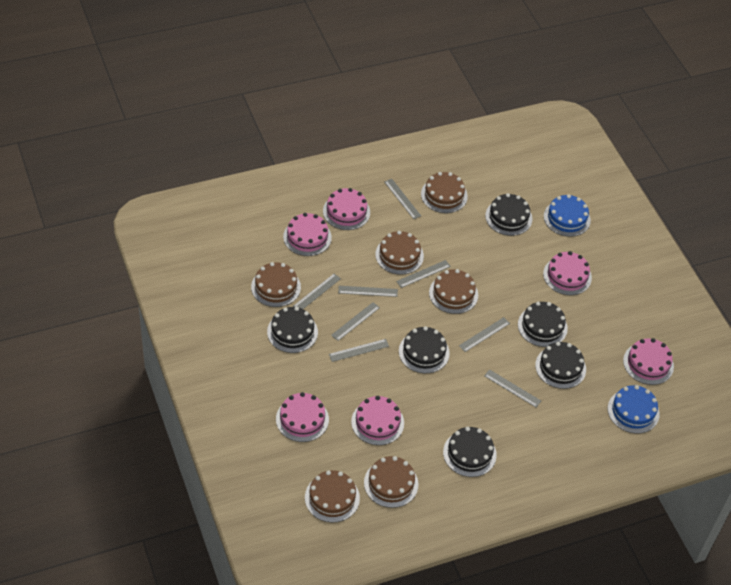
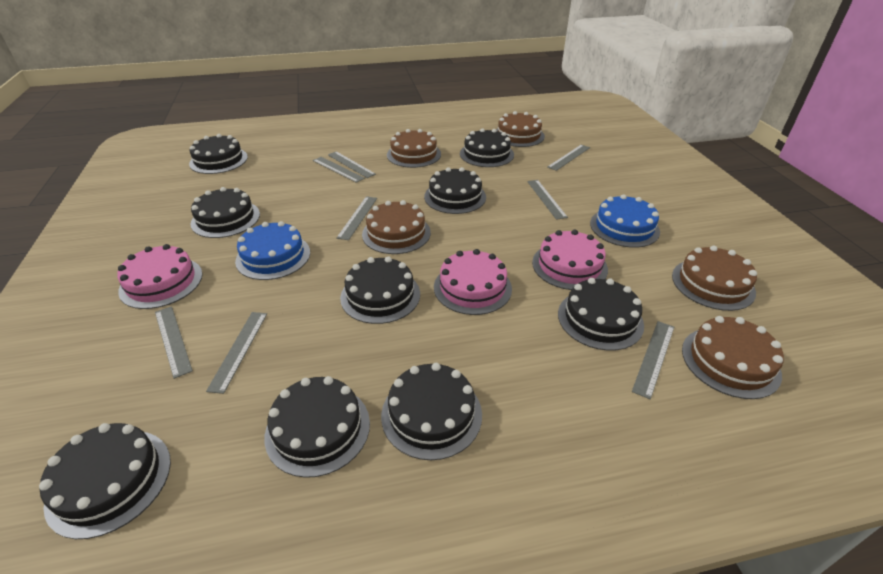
black cake: [267,307,318,353] [399,326,450,373] [443,427,497,477] [485,193,532,236] [518,302,568,347] [535,342,586,389] = 6 -> [39,423,171,539] [189,134,248,174] [191,187,260,238] [264,376,370,478] [340,256,420,324] [381,363,482,460] [424,167,486,214] [460,128,514,167] [558,278,644,351] = 9
brown cake: [251,262,301,307] [305,470,360,522] [364,456,418,508] [375,231,424,275] [421,172,468,213] [429,269,478,314] = 6 -> [362,200,431,254] [387,129,441,168] [496,111,545,147] [672,246,757,311] [682,316,784,399] = 5
pink cake: [276,392,329,442] [283,213,332,256] [323,188,370,230] [351,396,404,445] [543,251,592,295] [623,338,674,385] = 6 -> [117,244,203,309] [434,249,512,315] [532,229,608,290] = 3

